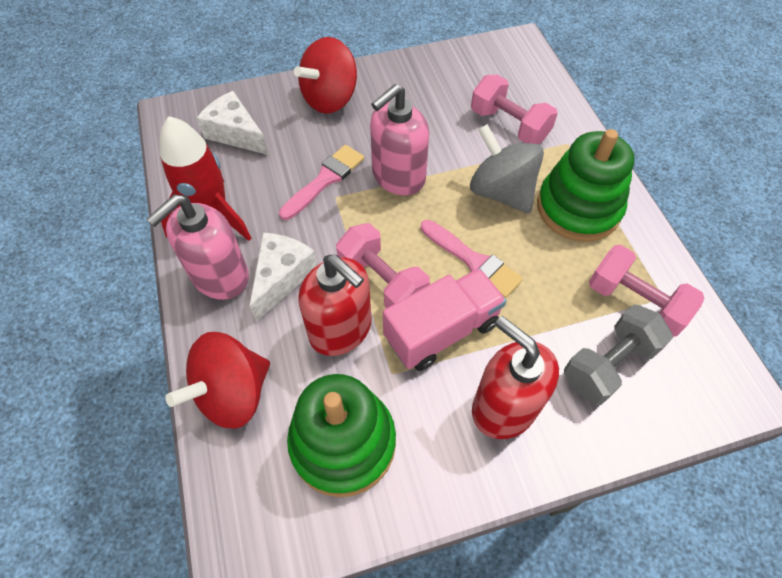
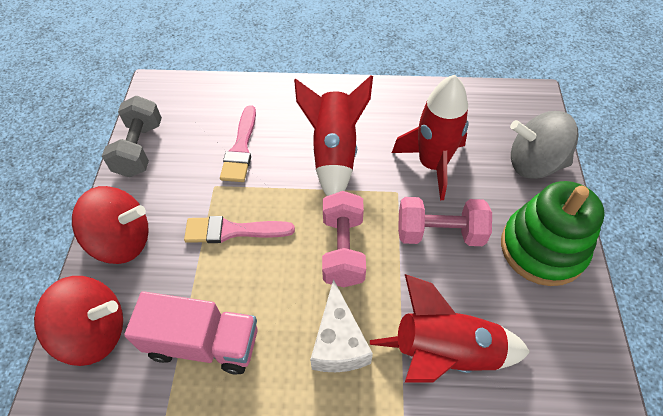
green stacking toy: [287,374,396,497] [537,129,634,242] = 2 -> [501,181,605,286] = 1
pink dumbbell: [336,223,430,308] [471,75,558,144] [589,245,704,337] = 3 -> [322,191,366,287] [398,197,492,246] = 2
pink soap dispenser: [146,194,249,300] [370,84,429,196] = 2 -> none = 0
red rocket: [159,116,251,241] = 1 -> [294,75,373,196] [370,274,530,382] [392,75,469,200] = 3
red soap dispenser: [298,255,372,356] [472,316,559,439] = 2 -> none = 0
white cheese: [197,91,268,155] [249,233,317,322] = 2 -> [310,279,373,372] = 1

